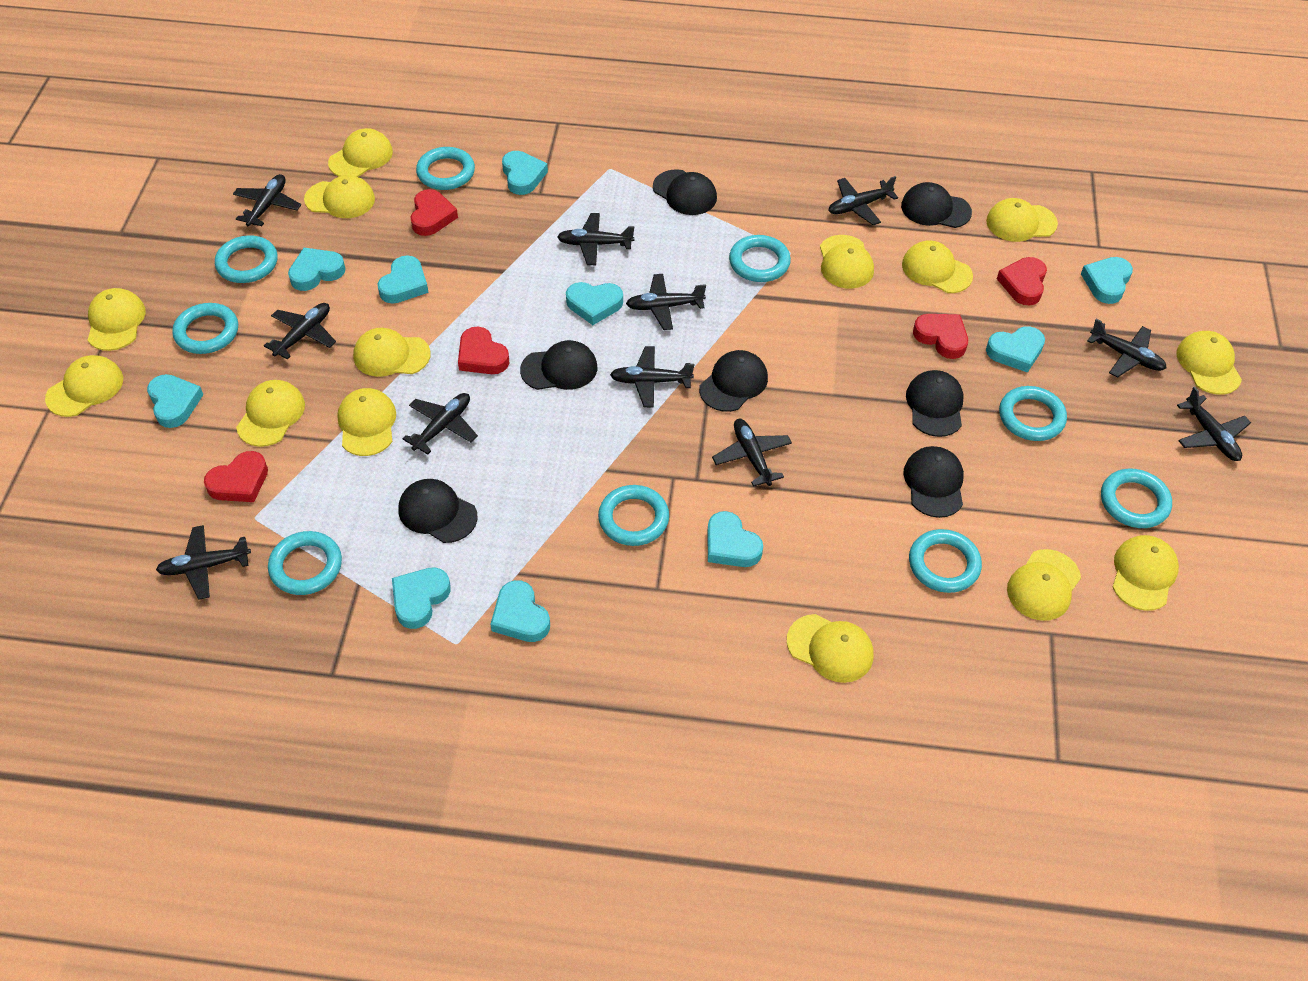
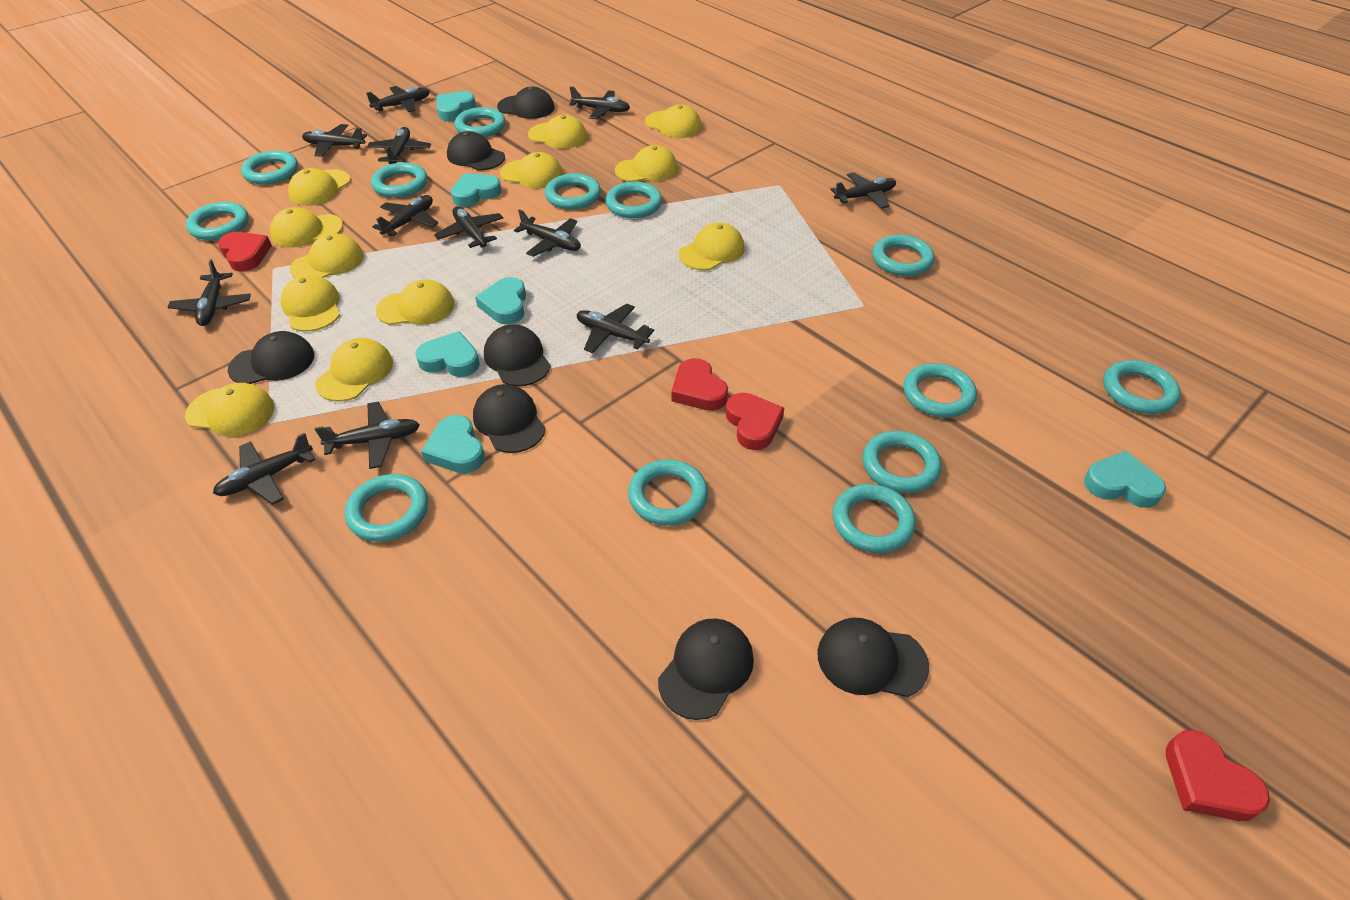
black plane: [156,525,251,600] [233,174,301,226] [264,303,336,360] [403,393,478,455] [557,213,634,265] [610,346,694,407] [626,274,706,330] [712,419,792,487] [828,176,898,225] [1087,319,1167,377] [1177,387,1251,461] = 11 -> [168,259,251,326] [213,432,315,505] [302,124,367,157] [314,402,420,469] [366,86,430,112] [367,127,431,164] [372,195,438,236] [434,206,503,248] [514,209,581,257] [569,86,630,119] [576,304,654,353] [830,172,896,209] = 12
red heart: [204,451,268,502] [411,189,458,236] [458,327,509,374] [913,314,968,359] [997,257,1047,305] = 5 -> [218,232,272,272] [671,358,728,411] [726,393,784,450] [1166,730,1270,821] = 4
turquoise heart: [147,374,204,428] [288,248,345,291] [377,255,429,304] [392,567,451,629] [490,580,550,642] [502,151,548,195] [566,282,623,325] [707,511,763,567] [986,326,1045,373] [1081,257,1133,304] = 10 -> [415,331,480,377] [421,415,485,473] [436,91,476,121] [451,173,502,207] [475,277,526,324] [1084,451,1166,508] = 6
turquoise ring: [172,303,238,354] [215,235,278,283] [268,531,342,595] [416,147,475,190] [598,485,669,546] [729,235,791,282] [909,529,982,593] [999,386,1067,441] [1101,469,1172,528] = 9 -> [186,202,249,240] [241,150,298,185] [345,474,428,542] [371,162,428,198] [454,107,506,137] [545,173,601,210] [605,181,662,218] [628,460,708,526] [833,484,916,553] [863,431,942,493] [872,235,934,276] [903,363,977,418] [1103,360,1181,414] = 13
yellow cap: [45,355,123,417] [88,288,146,351] [236,380,305,447] [304,175,375,218] [328,128,393,177] [337,388,396,456] [353,328,431,377] [787,614,873,683] [820,235,874,289] [902,240,973,293] [986,198,1058,242] [1007,549,1081,621] [1113,535,1179,611] [1177,331,1242,395] = 14 -> [185,383,274,437] [270,207,343,248] [281,275,340,332] [288,168,351,206] [290,233,364,278] [315,338,393,402] [376,279,455,325] [500,152,563,188] [528,115,587,149] [615,145,678,182] [645,105,702,138] [679,222,745,270] = 12

